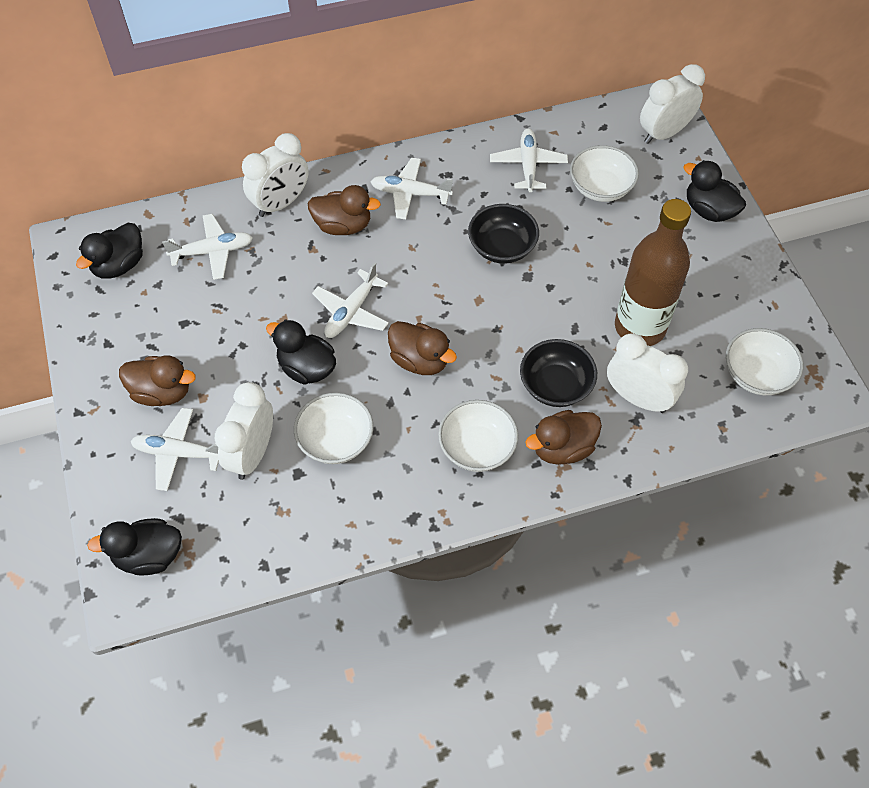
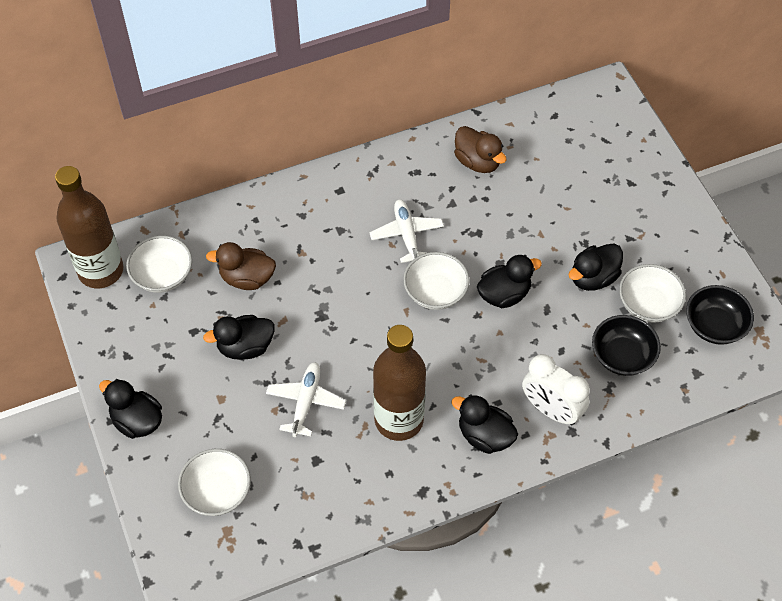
black duck: [76,223,143,279] [87,518,182,576] [266,319,336,385] [683,160,746,222] = 4 -> [99,379,162,439] [203,315,275,360] [451,395,518,454] [477,255,542,308] [568,243,623,291] = 5
brown bottle: [615,199,691,346] = 1 -> [55,166,124,288] [373,325,426,441] = 2
brown duck: [119,355,196,406] [308,185,381,235] [388,321,457,375] [526,410,602,465] = 4 -> [206,242,276,290] [454,126,507,173] = 2
white clock: [215,382,273,480] [242,133,309,217] [607,333,688,413] [640,64,705,144] = 4 -> [522,354,590,425] = 1
white plane: [130,408,219,491] [162,214,253,280] [312,263,389,338] [371,158,453,219] [490,129,568,192] = 5 -> [266,362,346,437] [369,199,444,263] = 2

